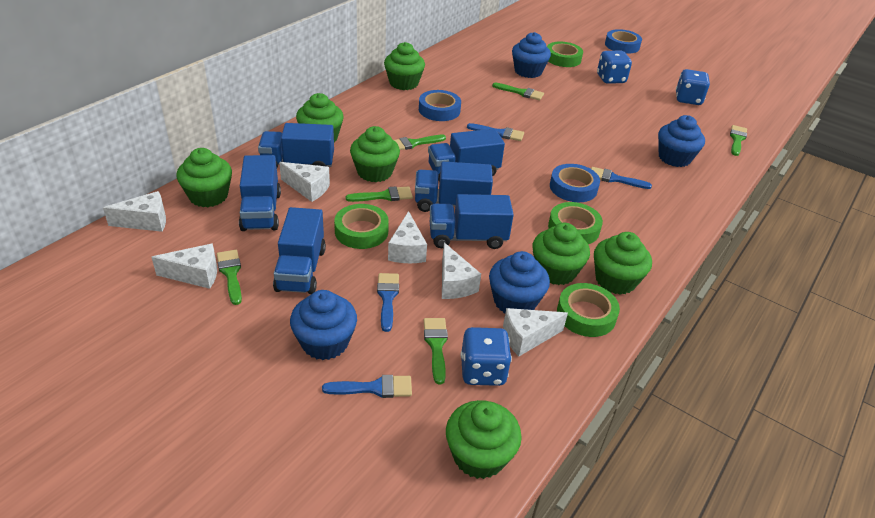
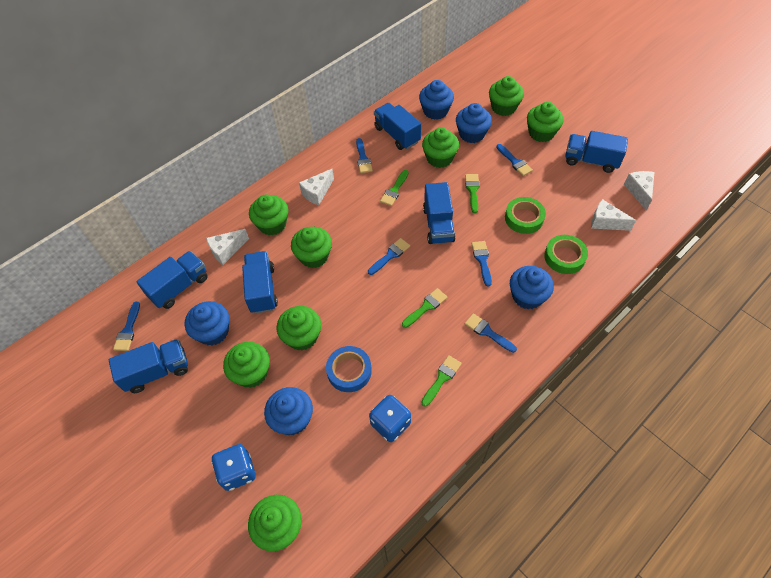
blue brush: [322,375,412,398] [377,273,399,332] [467,123,524,141] [591,167,652,189] = 4 -> [113,301,140,351] [356,138,373,173] [368,238,410,275] [465,313,517,353] [471,241,492,287] [496,144,533,176] = 6
blue cupcake: [290,290,357,360] [489,251,550,313] [512,32,551,78] [658,115,705,167] = 4 -> [185,301,229,345] [264,387,313,435] [419,80,454,120] [456,103,492,143] [510,266,554,309] = 5
blue dice: [461,327,512,386] [597,51,632,84] [676,69,710,105] = 3 -> [212,444,256,491] [369,395,411,442] = 2
blue tape: [419,90,461,121] [550,164,600,202] [605,29,642,54] = 3 -> [326,346,372,392] = 1
green brush: [217,250,242,305] [346,186,413,202] [394,135,446,150] [424,318,448,384] [492,83,544,100] [730,125,747,156] = 6 -> [380,170,409,206] [402,288,448,328] [421,355,462,407] [465,174,480,213] = 4
green cupcake: [176,148,232,207] [296,93,344,143] [350,126,400,182] [384,42,425,90] [446,400,522,479] [533,223,590,285] [594,232,652,295] = 7 -> [223,342,270,388] [248,495,302,551] [249,195,288,235] [277,306,321,351] [291,227,332,268] [422,127,459,168] [489,76,524,116] [527,102,564,142] = 8
green tape: [334,204,389,249] [547,41,583,67] [548,202,603,244] [557,283,620,337] = 4 -> [505,197,546,234] [544,235,588,274] = 2
white cheese: [103,191,166,232] [152,243,217,289] [279,162,330,202] [388,211,427,263] [442,243,481,299] [503,308,568,356] = 6 -> [206,229,249,265] [299,169,334,205] [591,199,636,231] [624,171,654,210] = 4

